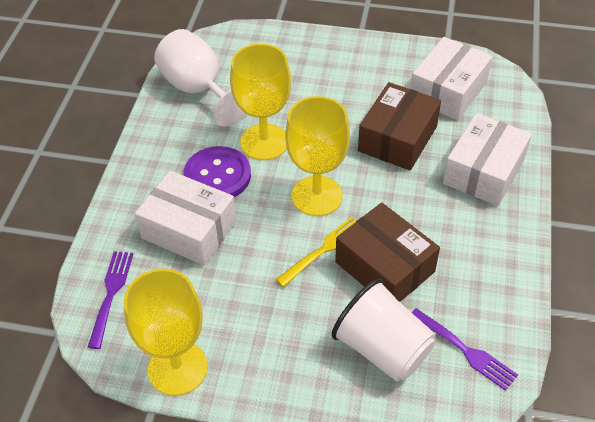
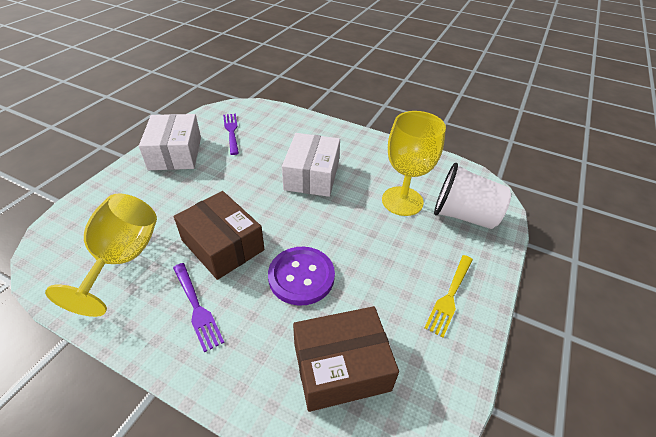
white box: [135,171,236,265] [411,37,493,120] [443,113,532,206] = 3 -> [139,114,201,170] [282,133,340,197] = 2
white goblet: [154,29,246,127] = 1 -> none = 0
yellow goblet: [124,269,208,396] [230,44,291,160] [285,96,350,216] = 3 -> [45,193,157,317] [382,111,446,216] = 2

